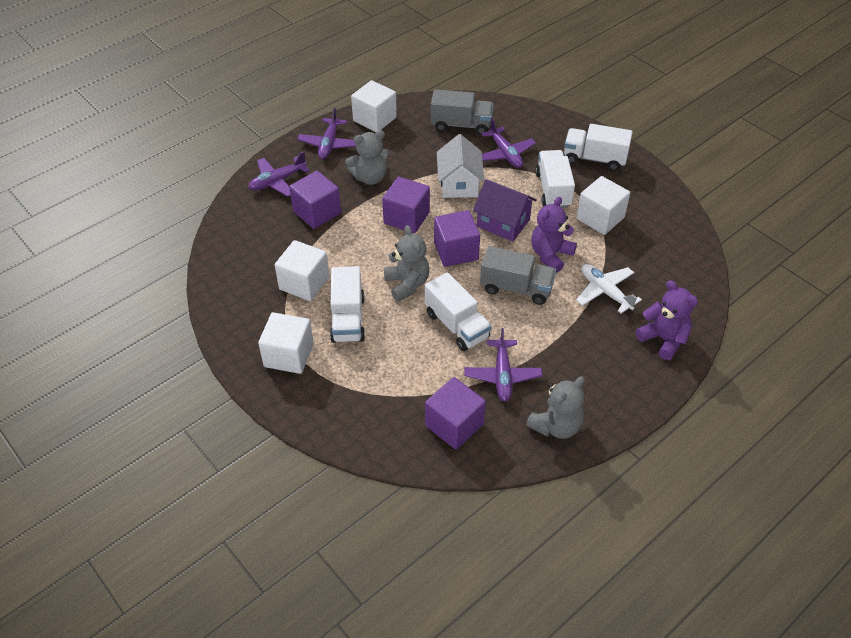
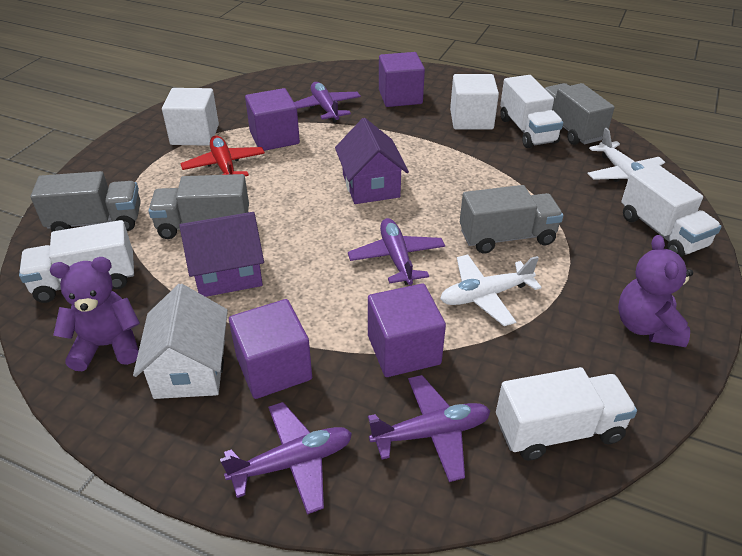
grey teddy bear: [345,130,390,185] [384,225,429,302] [526,376,585,439] = 3 -> none = 0
grey truck: [431,89,493,135] [480,246,556,305] = 2 -> [31,171,141,232] [148,174,249,239] [460,185,563,254] [545,83,615,145] = 4
purple house: [473,179,537,241] = 1 -> [179,212,264,297] [335,118,409,204] = 2
red plane: none = 0 -> [180,135,265,176] = 1
white cube: [258,312,314,374] [275,240,329,301] [351,80,397,132] [576,176,630,235] = 4 -> [162,88,219,146] [450,74,499,129] = 2
white plane: [576,264,642,314] = 1 -> [440,254,541,326] [587,128,665,182] = 2

